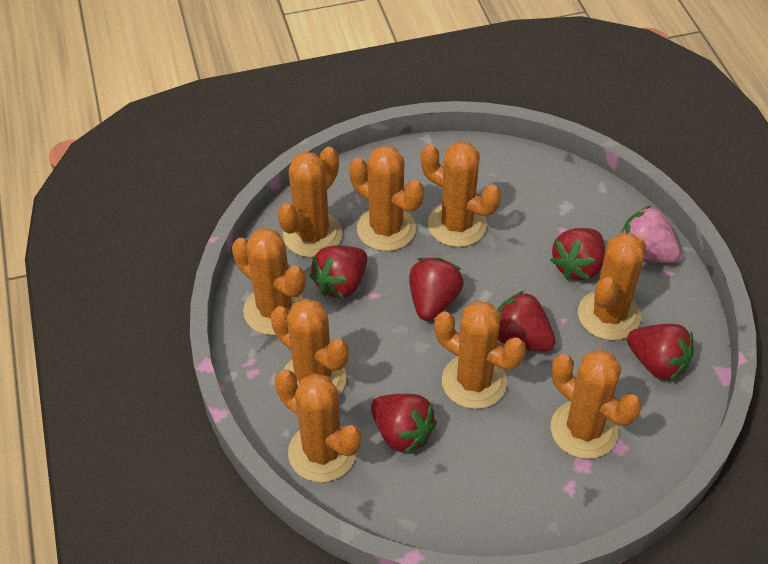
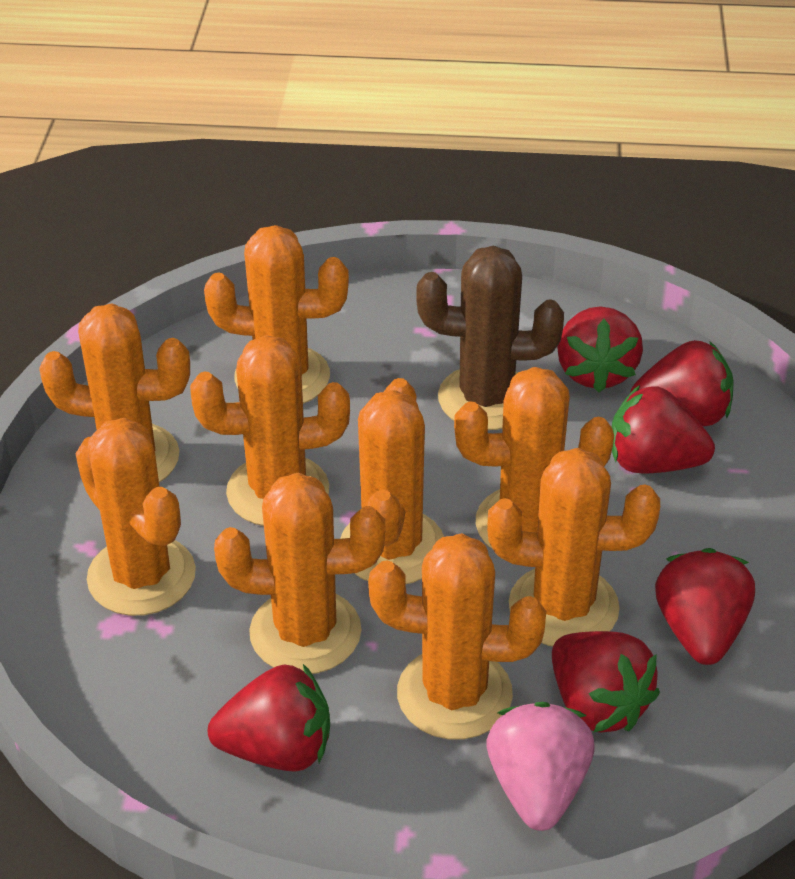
brown cactus: none = 0 -> [416,246,564,430] = 1

